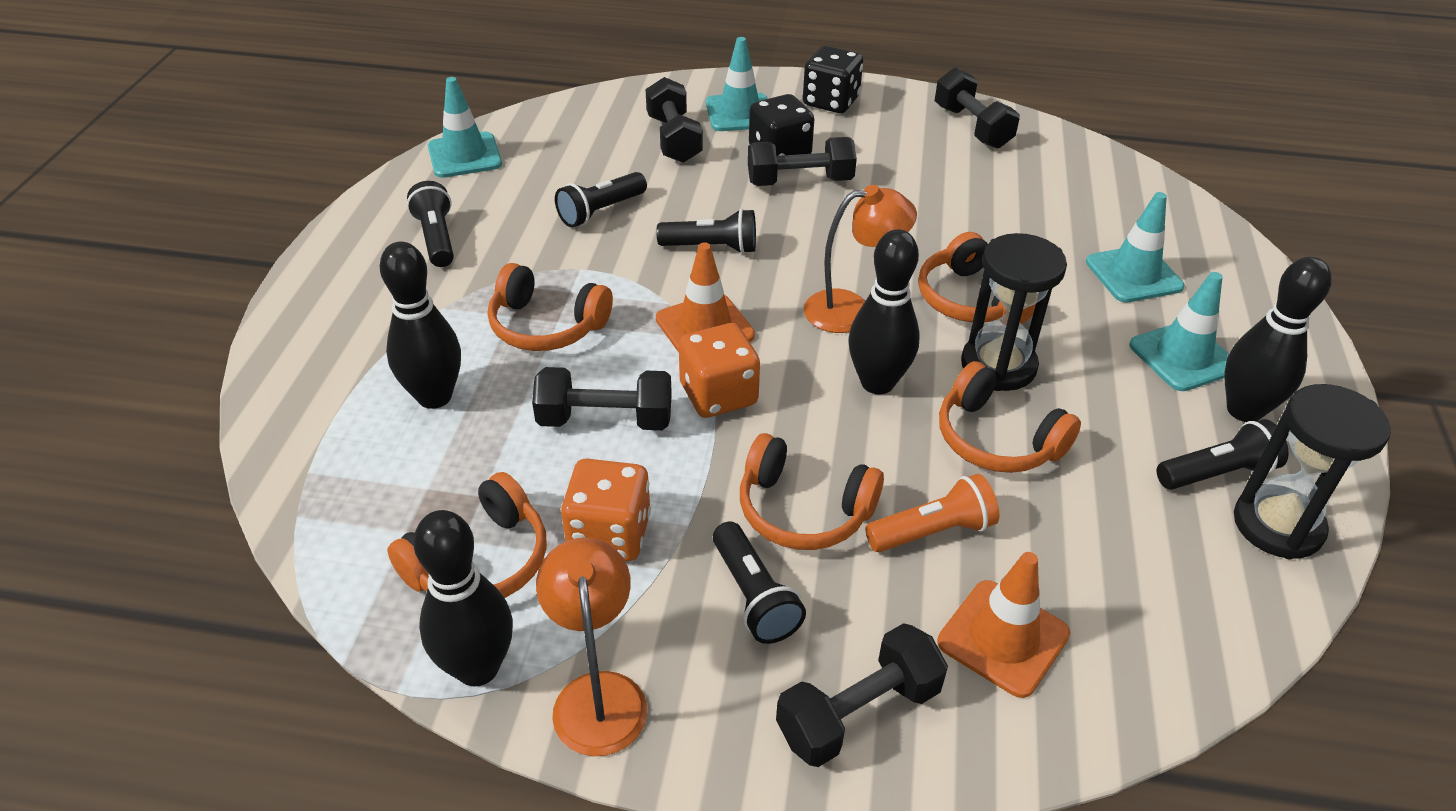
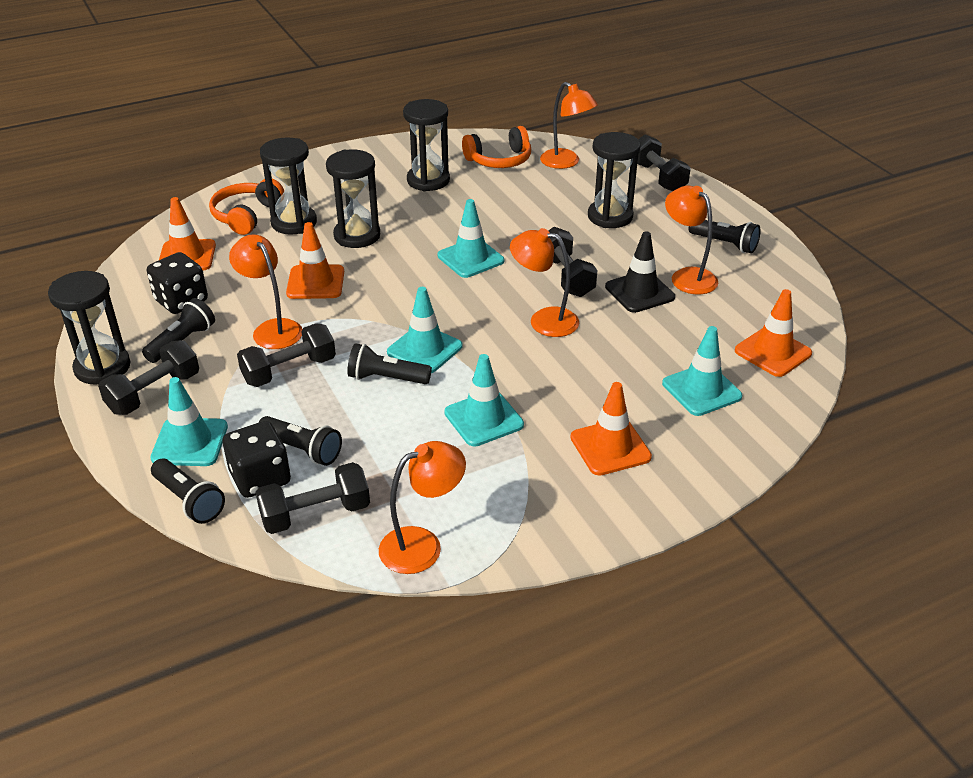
black bowling pin: [380,241,461,409] [413,510,513,686] [849,229,920,394] [1224,257,1332,422] = 4 -> none = 0
black hourglass: [961,233,1067,391] [1234,384,1391,560] = 2 -> [48,271,131,385] [260,137,317,235] [326,150,380,248] [403,99,450,191] [588,132,641,228] = 5
black traffic cone: none = 0 -> [605,231,675,313] = 1
orange dice: [561,459,651,561] [679,323,760,418] = 2 -> none = 0
orange flashlight: [865,474,1000,552] = 1 -> none = 0
orange headphones: [387,472,547,598] [488,263,613,351] [740,433,884,550] [918,232,1036,324] [939,361,1081,473] = 5 -> [209,179,284,235] [462,126,531,168] = 2
orange lamp: [536,538,647,756] [804,185,917,333] = 2 -> [229,234,303,349] [379,441,466,574] [510,228,579,337] [540,82,598,169] [665,186,718,295] = 5
orange traffic cone: [656,242,755,353] [937,552,1070,698] = 2 -> [159,197,216,270] [286,222,344,299] [570,382,652,476] [735,289,812,377] = 4
turquoise traffic cone: [428,77,502,178] [706,37,767,131] [1086,192,1185,302] [1129,272,1229,391] = 4 -> [150,377,228,466] [387,287,462,373] [438,199,504,278] [444,354,524,447] [662,326,742,416] = 5

